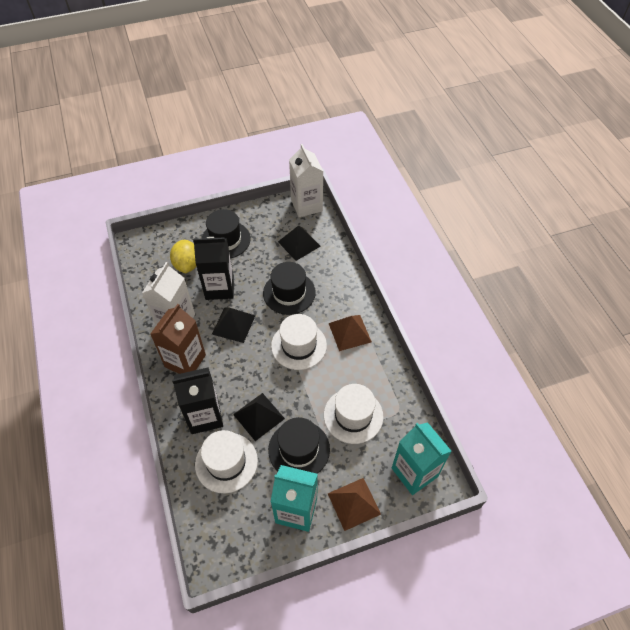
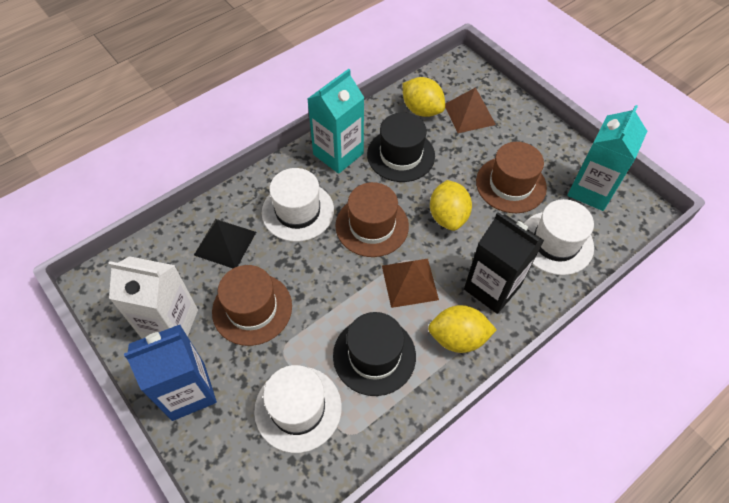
black carton: [172,367,223,434] [193,237,234,300] = 2 -> [464,212,544,314] = 1
black hat: [201,209,251,258] [263,262,316,315] [268,417,330,474] = 3 -> [333,312,416,396] [367,113,435,182] = 2
black pyramid: [212,307,255,343] [233,393,285,441] [278,225,321,261] = 3 -> [194,219,256,268] = 1
blue carton: none = 0 -> [124,325,217,421] = 1
brown carton: [150,304,206,374] = 1 -> none = 0
brown hat: none = 0 -> [212,265,292,346] [336,182,409,257] [476,142,547,213] = 3
white carton: [142,262,195,326] [289,144,324,217] = 2 -> [108,256,198,339] = 1
yellow lemon: [170,240,196,273] = 1 -> [402,77,445,117] [428,305,497,353] [430,180,472,231] = 3

